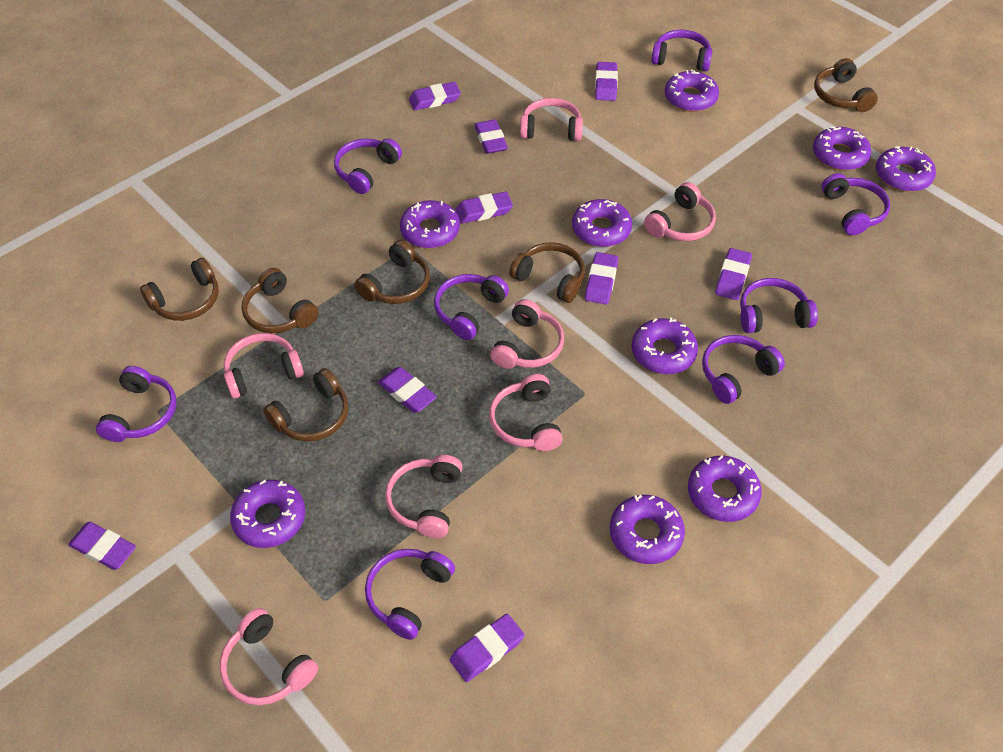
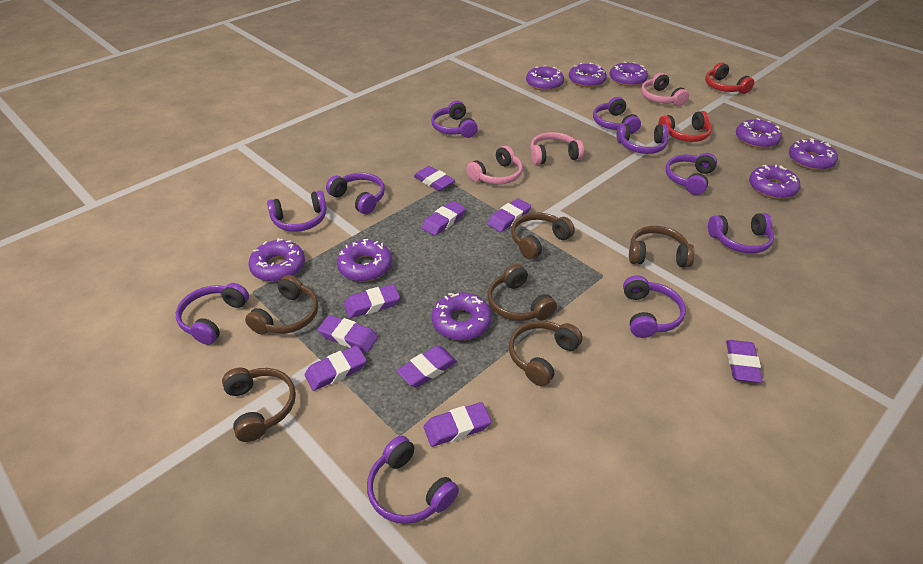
pink headphones: [220,608,318,705] [224,333,304,399] [385,455,463,538] [489,374,562,451] [490,299,564,369] [520,98,583,141] [644,182,716,241] = 7 -> [466,146,523,185] [531,132,584,165] [641,73,689,106] = 3
purple headphones: [96,366,176,442] [334,138,402,194] [365,549,455,640] [434,274,509,340] [651,30,712,71] [702,335,785,404] [740,278,818,333] [821,173,890,235] = 8 -> [176,283,249,345] [267,191,327,232] [326,173,385,214] [367,436,459,524] [431,101,478,138] [593,97,641,134] [617,124,669,154] [623,275,686,338] [665,153,717,195] [708,213,774,254] = 10
red headphones: none = 0 -> [658,111,712,142] [705,62,754,94] = 2

